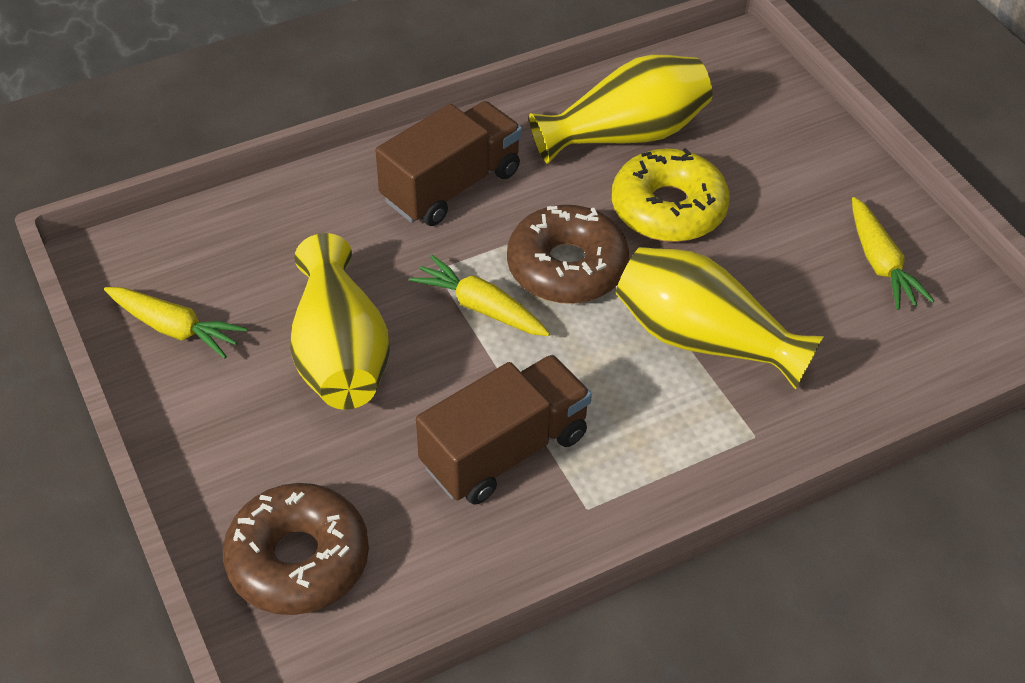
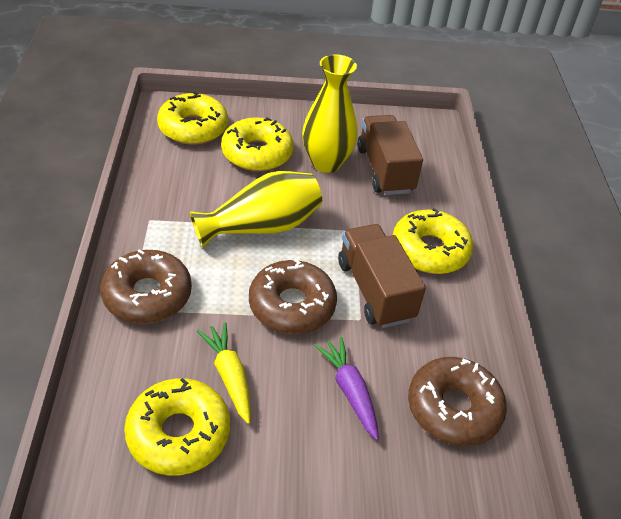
brown donut: [223,483,369,615] [507,205,629,304] = 2 -> [100,249,192,323] [249,259,337,334] [408,357,507,446] = 3
purple carrot: none = 0 -> [314,337,379,440] = 1
yellow carrot: [104,287,247,359] [409,255,550,336] [852,197,935,310] = 3 -> [197,322,251,424] = 1
yellow donut: [612,148,730,242] = 1 -> [124,378,230,476] [157,91,228,145] [221,117,294,171] [393,208,473,274] = 4
yellow vase: [290,233,390,409] [529,55,712,164] [616,247,824,390] = 3 -> [190,171,322,248] [302,54,358,173] = 2

